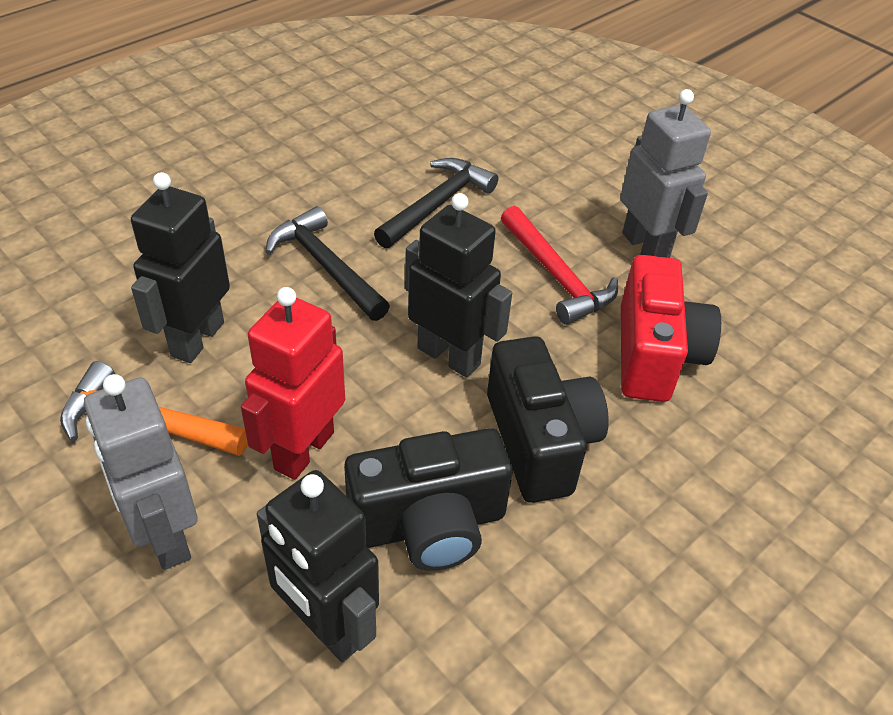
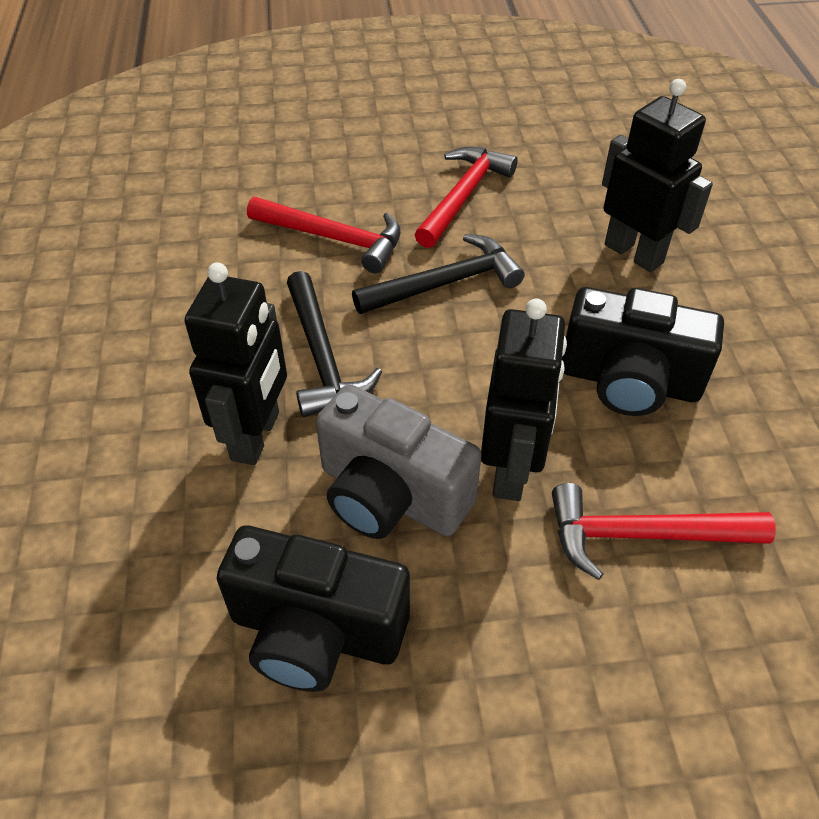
grey camera: none = 0 -> [316,384,481,539] = 1
grey robot: [84,374,197,570] [620,89,711,258] = 2 -> none = 0
orange hammer: [60,361,248,456] = 1 -> none = 0
red camera: [621,255,721,402] = 1 -> none = 0
red hammer: [501,206,618,325] = 1 -> [247,197,401,273] [415,147,518,248] [552,483,776,580] = 3
red robot: [241,287,345,480] = 1 -> none = 0

